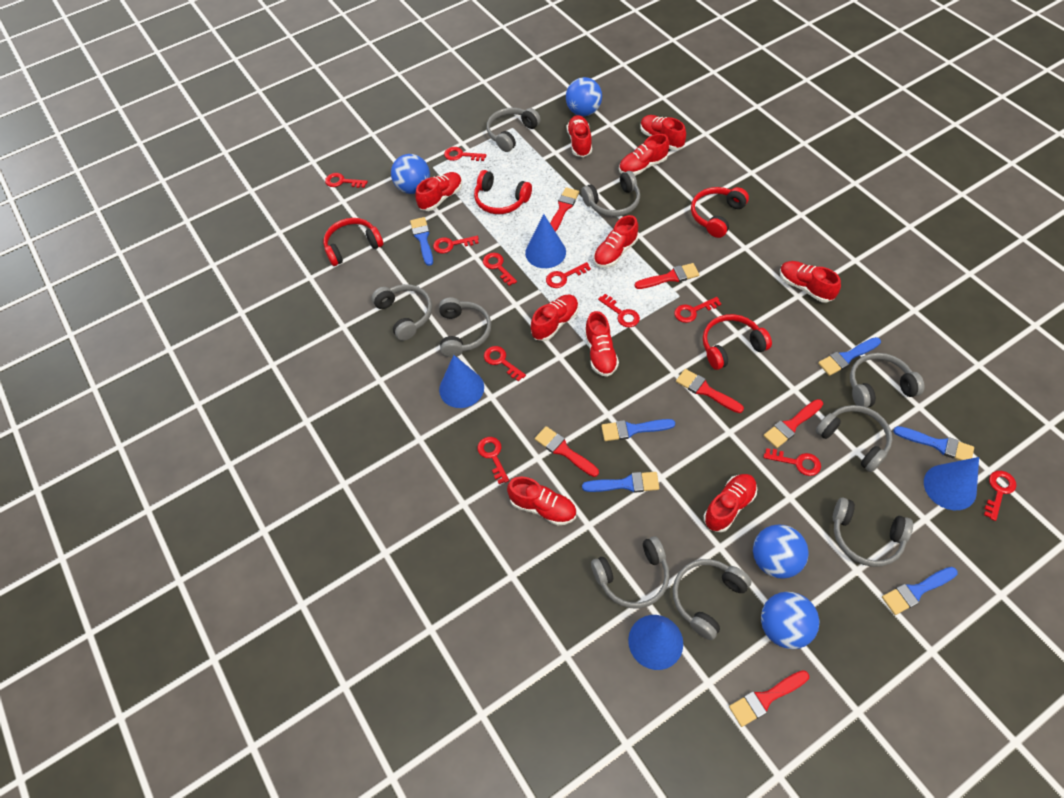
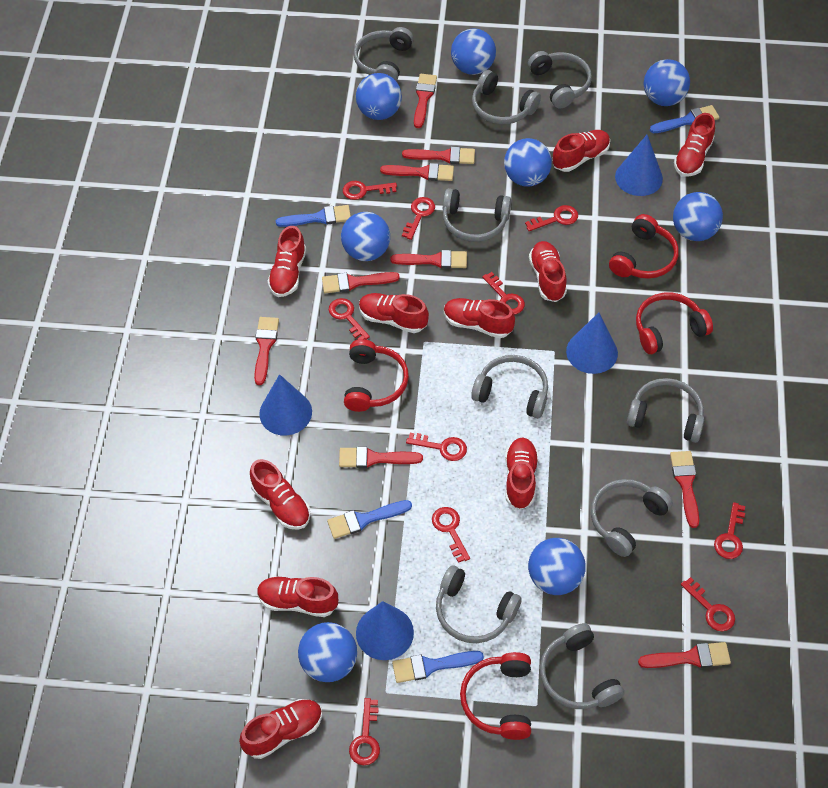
blue ball: [391,154,430,194] [566,77,602,116] [753,524,809,579] [761,592,819,649] = 4 -> [298,622,357,682] [341,212,390,261] [356,73,402,120] [451,28,496,75] [504,138,552,187] [528,538,586,595] [644,59,690,106] [673,192,723,241] = 8
blue brush: [410,217,433,266] [582,472,659,493] [601,419,675,441] [818,337,881,376] [882,567,958,615] [893,426,974,460] = 6 -> [276,205,351,227] [327,500,412,539] [392,651,484,683] [650,105,720,133] = 4
red brush: [535,426,599,477] [550,187,579,232] [634,263,699,289] [676,369,744,413] [729,670,809,727] [764,399,823,448] = 6 -> [254,317,279,385] [322,272,400,293] [339,447,423,468] [380,163,454,181] [390,250,467,269] [402,147,475,164] [414,74,437,128] [638,642,731,668] [670,451,699,528] = 9
red key: [325,173,368,188] [433,236,479,254] [444,147,486,161] [477,437,509,484] [483,253,517,286] [484,346,526,381] [546,262,591,288] [598,294,640,327] [674,297,721,323] [764,448,821,476] [984,471,1016,521] = 11 -> [329,298,370,340] [343,181,397,200] [349,698,380,765] [402,197,435,240] [406,433,467,461] [432,507,470,563] [482,272,525,315] [525,205,578,231] [681,577,735,631] [714,502,745,559] = 10

